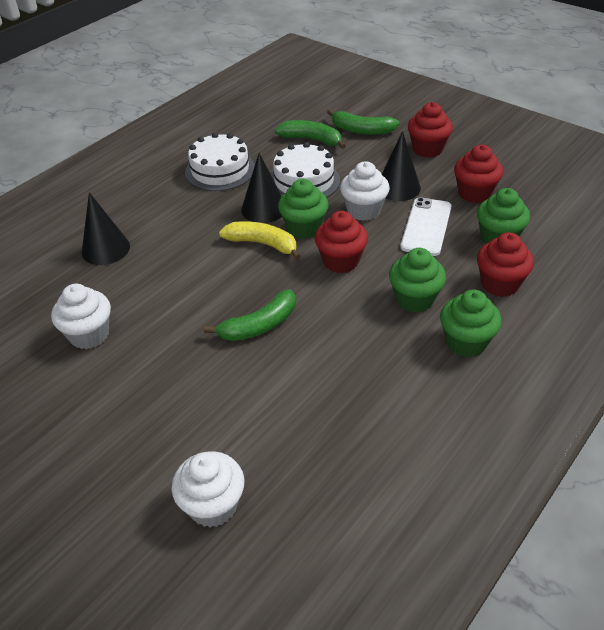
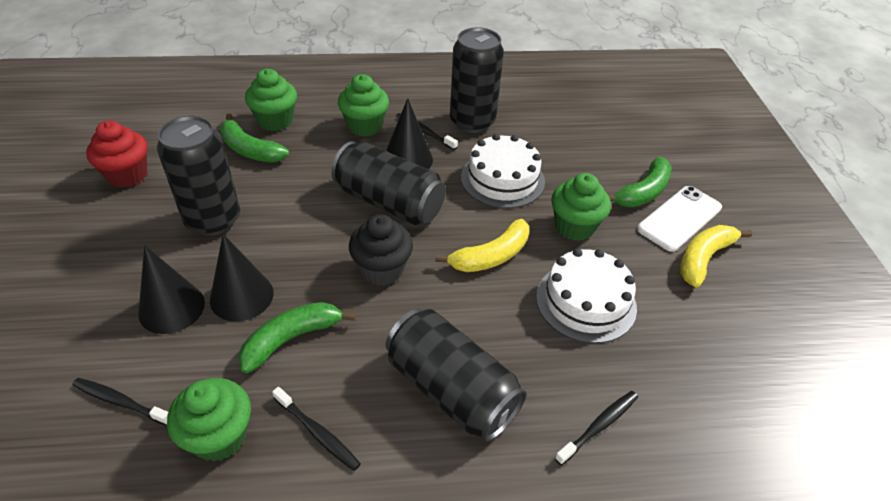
black can: none = 0 -> [157,116,240,236] [331,141,446,225] [386,309,527,441] [450,27,504,133] = 4
black cupcake: none = 0 -> [349,214,413,286] = 1
black toothbrush: none = 0 -> [72,378,168,426] [272,387,361,471] [396,113,458,150] [555,391,638,465] = 4
red cupcake: [315,211,368,273] [408,102,453,158] [454,145,503,203] [477,232,534,297] = 4 -> [86,121,147,188] = 1
white cupcake: [51,284,111,349] [172,451,244,527] [340,161,390,221] = 3 -> none = 0
yellow banana: [219,221,301,260] = 1 -> [435,219,529,272] [680,225,752,287] = 2

